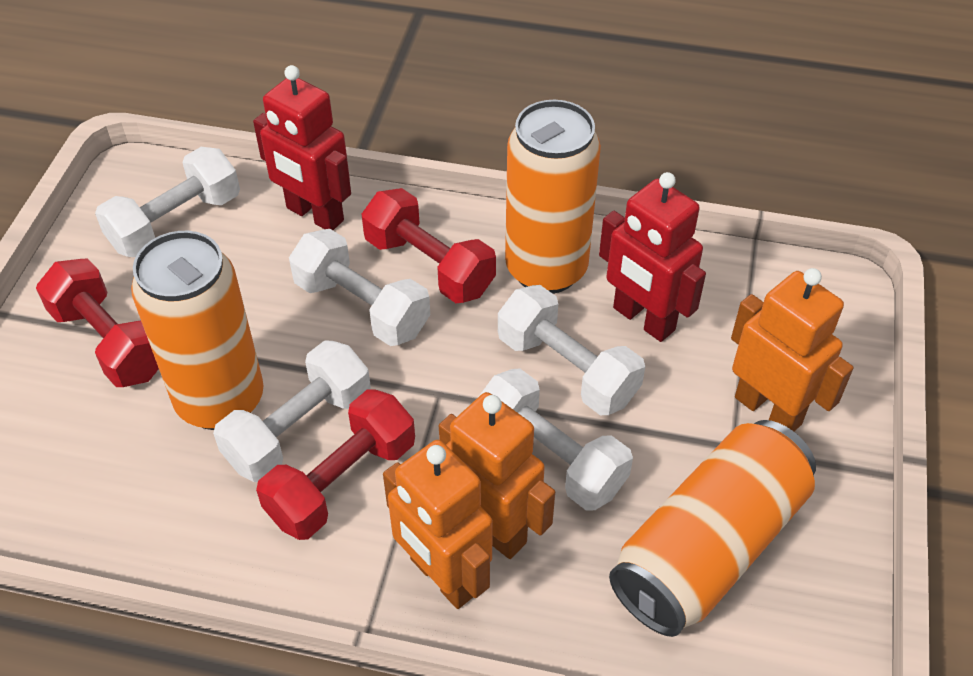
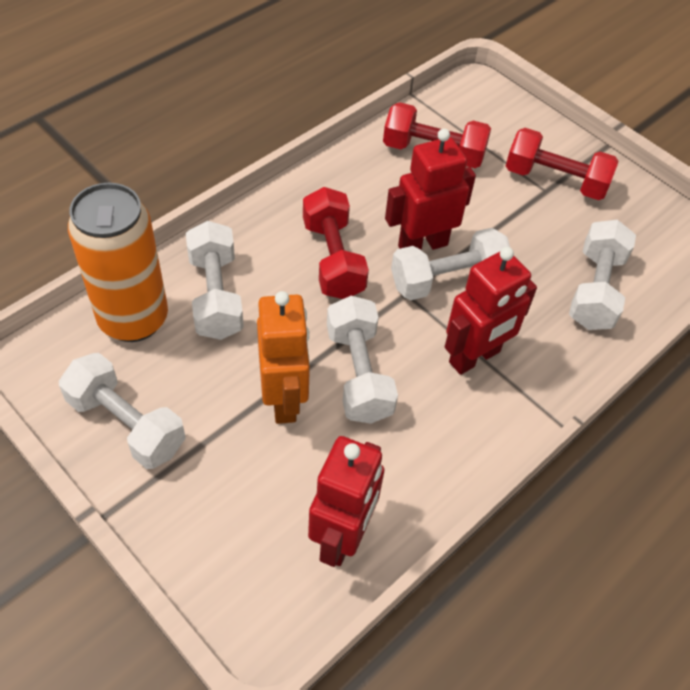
orange can: [131,231,264,430] [505,100,601,294] [609,420,816,637] = 3 -> [68,183,168,342] = 1
orange robot: [383,440,493,609] [439,392,555,559] [731,268,854,431] = 3 -> [257,291,310,424] = 1
red robot: [253,65,351,230] [599,172,706,342] = 2 -> [308,436,384,567] [385,129,476,250] [445,247,537,375] = 3

